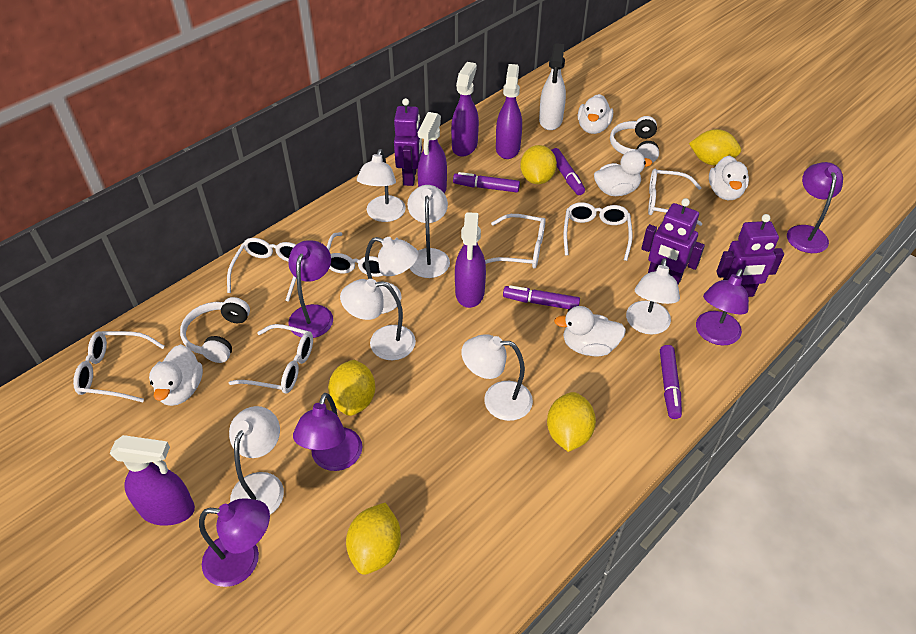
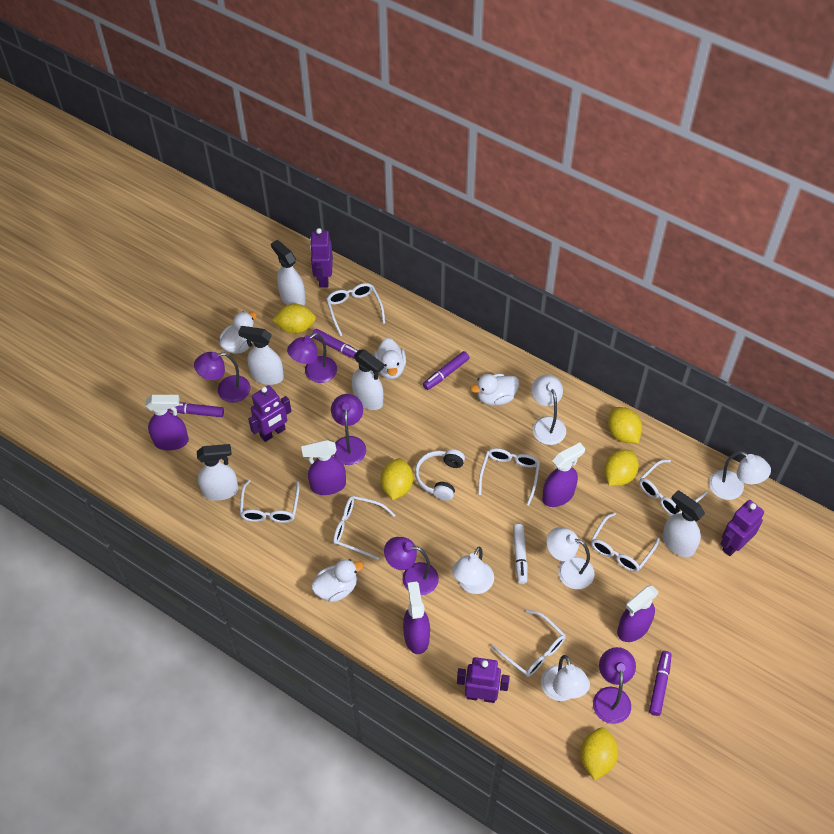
purple robot: [394,98,422,186] [641,198,705,285] [716,214,784,297] = 3 -> [248,385,291,442] [310,228,333,288] [457,657,510,703] [721,500,764,556] = 4
white duck: [149,344,203,406] [554,306,626,356] [578,94,613,134] [594,150,652,196] [709,155,749,200] = 5 -> [219,311,257,354] [311,559,364,602] [374,338,406,379] [471,374,519,405] = 4
white headphones: [180,297,250,363] [610,116,659,163] = 2 -> [415,449,465,501] = 1
white lamp: [229,406,284,514] [340,279,416,360] [357,149,406,222] [365,237,419,314] [407,185,450,278] [461,334,533,421] [626,258,680,335] = 7 -> [452,547,494,594] [531,374,566,445] [541,655,590,701] [547,527,595,589] [709,451,771,500] = 5
white marker: none = 0 -> [513,524,527,584] = 1
white spray bottle: [539,43,566,130] = 1 -> [197,444,238,501] [238,326,284,385] [271,240,306,306] [352,349,384,410] [662,490,705,557] = 5

